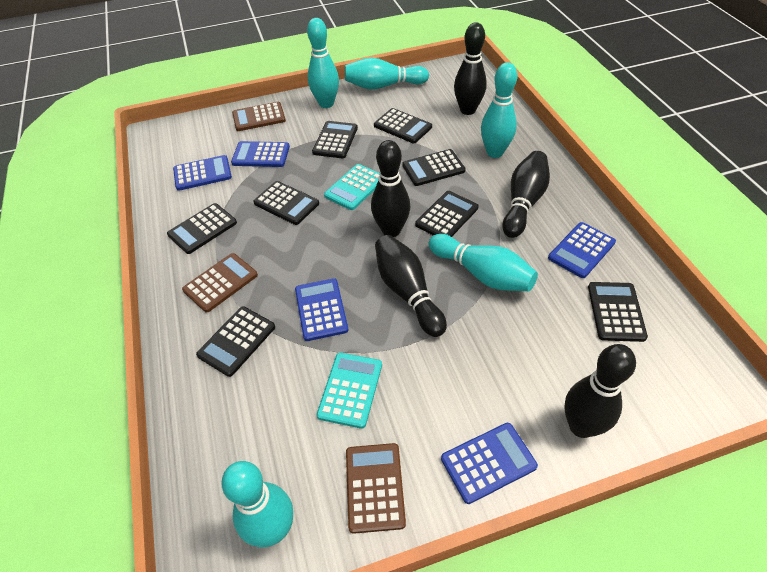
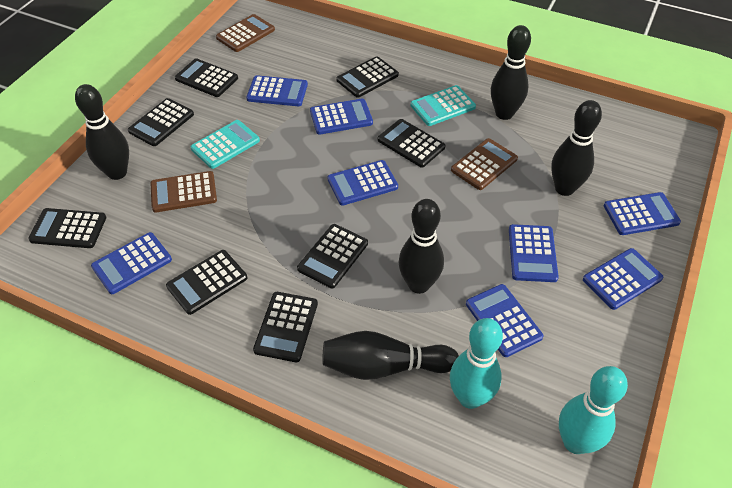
blue calculator: [173,155,232,191] [231,141,290,167] [295,278,348,341] [441,423,538,504] [548,222,616,278] = 5 -> [91,232,172,294] [246,75,308,106] [310,99,373,135] [328,160,398,206] [466,284,544,357] [509,224,559,282] [583,248,663,310] [604,192,681,235] = 8
turquoise bowling pin: [221,461,293,548] [307,18,339,108] [345,58,429,90] [429,234,538,291] [481,62,517,158] = 5 -> [450,318,503,409] [559,366,628,454] = 2

